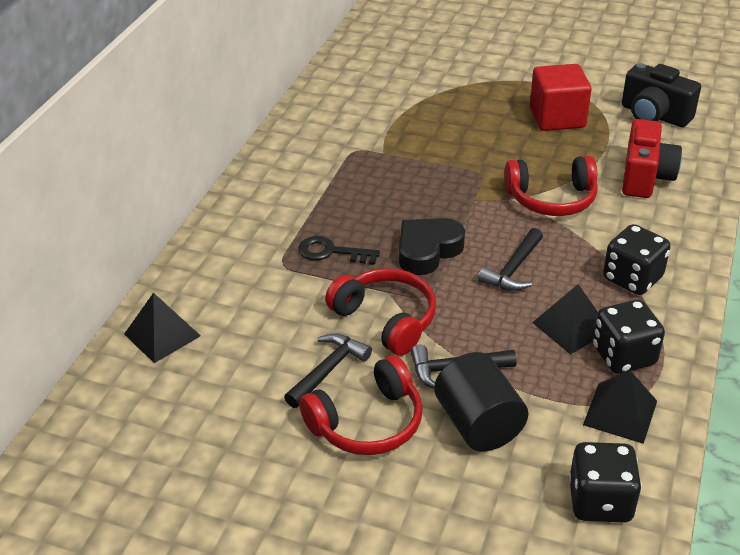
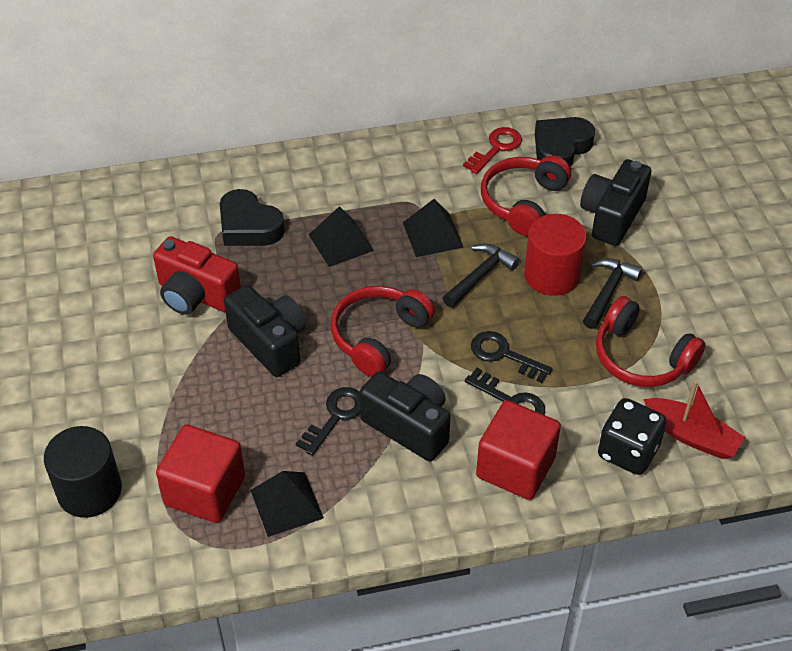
black camera: [622,63,701,127] = 1 -> [224,285,306,377] [359,371,451,461] [580,159,651,246] = 3
black dice: [569,442,642,523] [593,300,665,374] [603,224,671,295] = 3 -> [598,398,667,475] = 1
black hammer: [284,333,372,408] [411,345,516,389] [478,228,543,291] = 3 -> [443,243,520,308] [583,258,642,329] = 2
black heart: [399,218,465,275] = 1 -> [220,189,285,246] [535,117,595,167] = 2
black key: [298,236,380,265] = 1 -> [296,387,360,456] [465,368,545,415] [471,331,552,383] = 3
red boat: none = 0 -> [643,380,745,459] = 1
red cube: [530,64,592,131] = 1 -> [156,425,245,523] [476,400,561,500] = 2
red cylinder: none = 0 -> [524,214,587,296] = 1
red key: none = 0 -> [463,127,522,174] = 1

